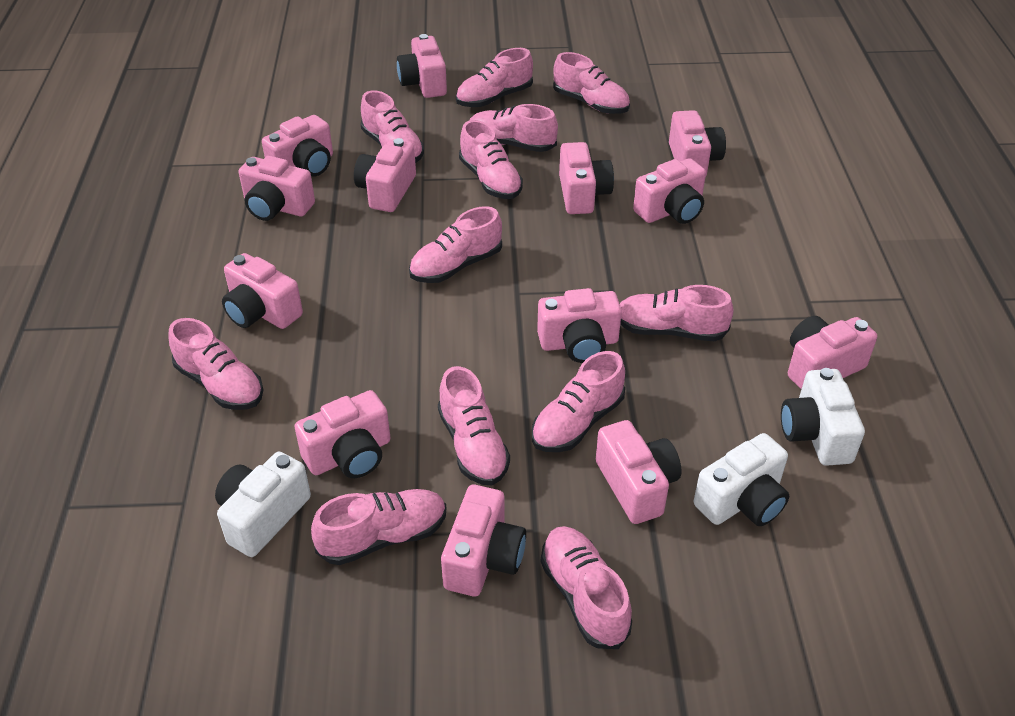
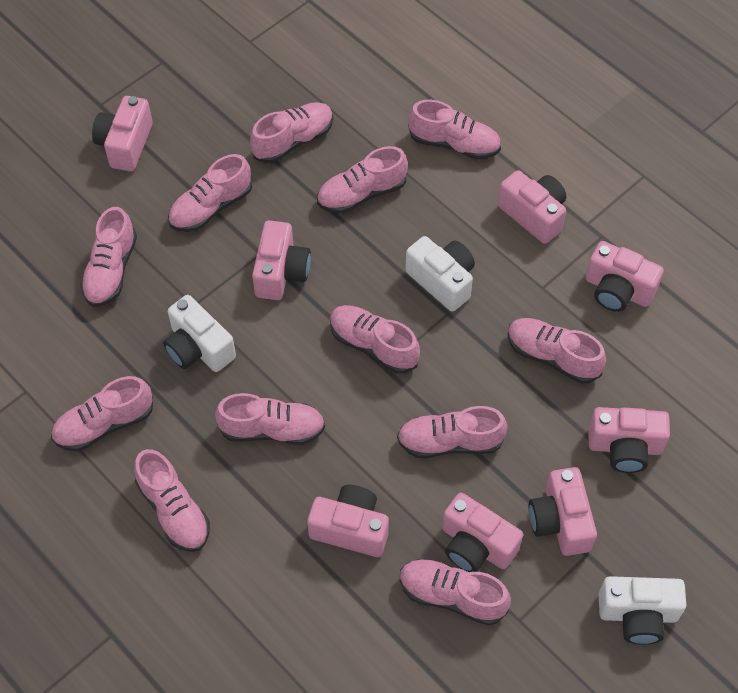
pink camera: [222,253,303,329] [238,156,315,221] [262,115,333,177] [294,390,391,478] [354,138,416,212] [397,34,447,98] [441,485,526,596] [537,288,622,363] [559,142,614,214] [596,420,682,524] [633,158,706,224] [669,110,726,176] [788,316,877,389] = 13 -> [92,96,153,171] [252,220,311,300] [307,485,389,557] [442,493,523,572] [498,170,566,244] [529,467,597,556] [585,241,664,312] [589,407,670,473] = 8

